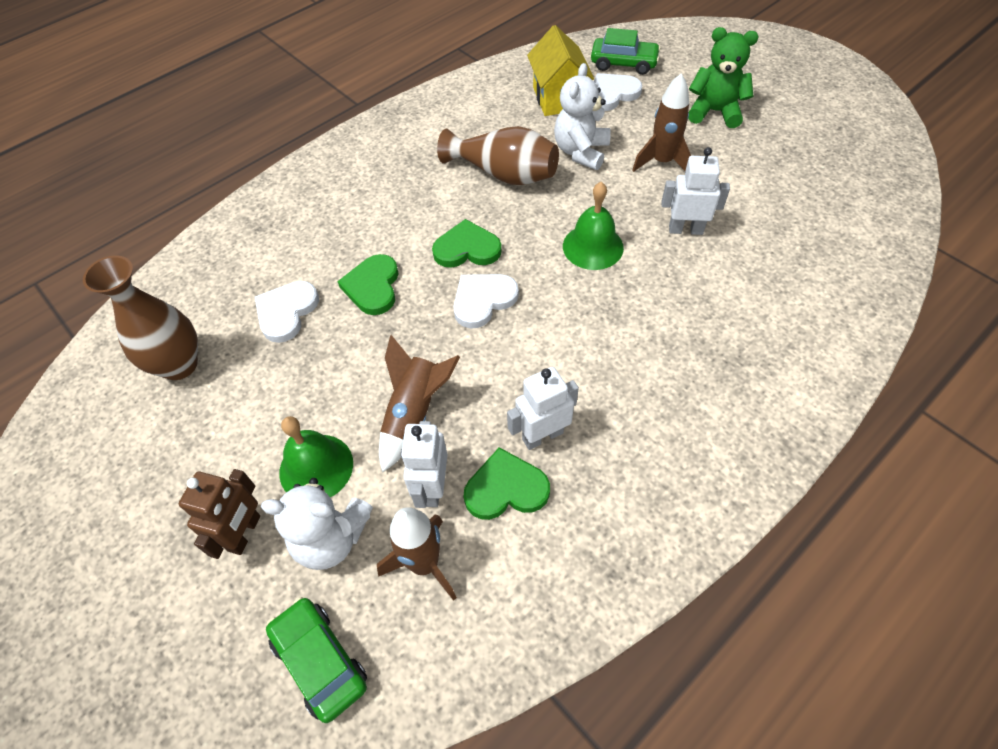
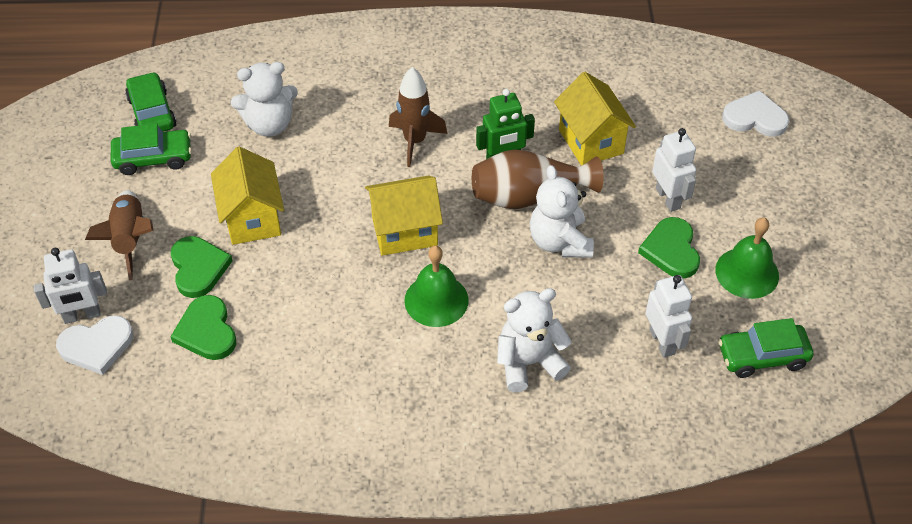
brown robot: [179,469,260,559] = 1 -> none = 0
brown rocket: [377,507,457,601] [379,335,460,473] [632,73,691,172] = 3 -> [85,190,154,281] [389,67,447,167] = 2
brown vase: [83,255,198,380] [437,126,559,185] = 2 -> [472,149,604,209] = 1
green car: [266,597,367,723] [591,28,661,75] = 2 -> [111,123,192,175] [125,72,177,132] [718,318,813,378] = 3
green robot: none = 0 -> [476,89,535,159] = 1
green teddy bear: [688,27,758,128] = 1 -> none = 0
white heart: [255,281,319,343] [454,274,519,329] [594,73,642,111] = 3 -> [56,315,133,375] [722,90,789,137] = 2
white teddy bear: [261,478,373,570] [554,63,611,170] = 2 -> [231,62,298,137] [497,288,572,392] [530,165,594,258] = 3
yellow house: [527,25,594,116] = 1 -> [211,147,284,245] [365,175,443,256] [554,72,636,166] = 3

